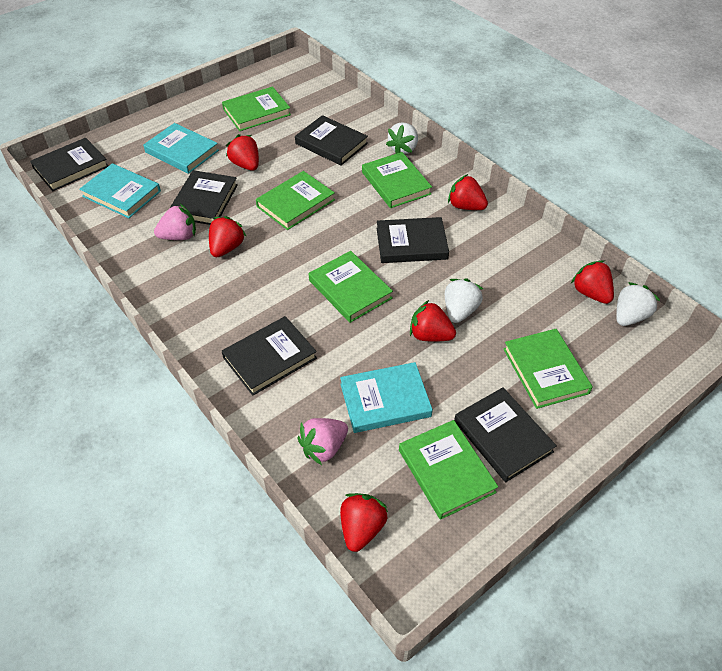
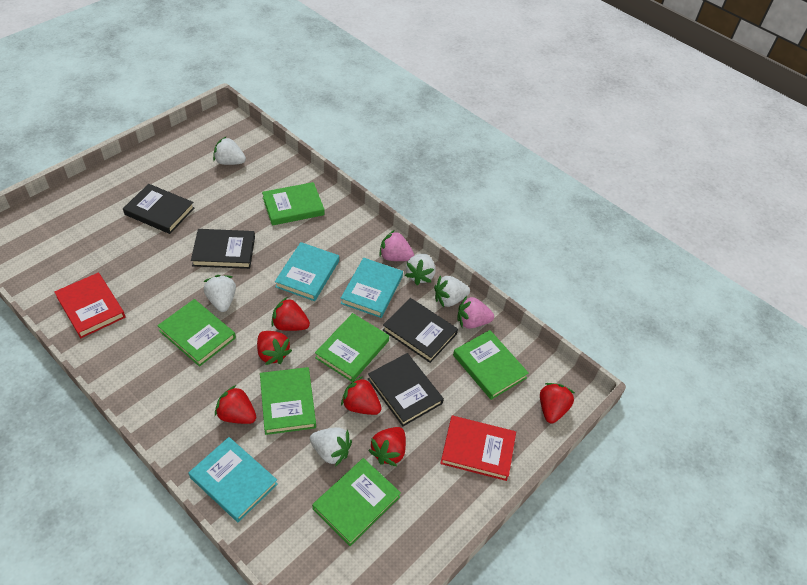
black book: [30,137,108,191] [169,170,238,225] [222,316,317,396] [295,115,368,166] [377,217,449,263] [454,387,557,482] = 6 -> [123,184,194,234] [191,229,255,269] [368,353,444,426] [383,298,458,363] = 4
red book: none = 0 -> [54,273,126,338] [440,415,516,481] = 2
white strawberry: [386,122,418,154] [445,279,483,323] [616,282,660,326] = 3 -> [203,275,236,312] [213,137,246,165] [310,427,352,467] [405,253,435,285] [434,275,470,307] = 5

